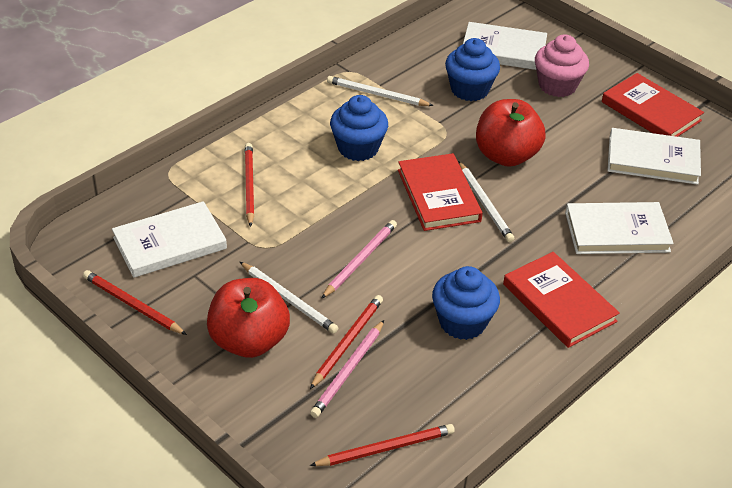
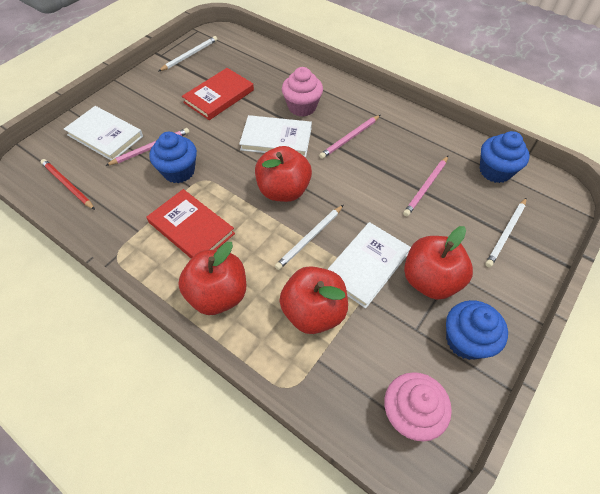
pink cupcake: [535,34,589,97] = 1 -> [282,67,323,117] [384,372,452,441] = 2
pink pencil: [310,320,384,418] [321,220,397,299] = 2 -> [105,128,190,166] [319,115,380,159] [403,156,448,216] = 3
red apple: [207,278,290,358] [476,99,545,167] = 2 -> [178,242,246,315] [255,146,312,202] [279,266,348,334] [404,226,473,300] = 4
red book: [398,153,483,231] [503,252,620,348] [602,73,704,137] = 3 -> [147,189,235,258] [182,68,254,120] = 2
red pencil: [83,270,187,335] [245,143,254,227] [310,295,383,389] [310,424,455,466] = 4 -> [41,159,95,210] = 1
white book: [112,201,227,278] [463,22,547,70] [565,202,674,254] [608,128,701,185] = 4 -> [64,106,143,161] [239,115,312,157] [327,222,411,308] = 3

